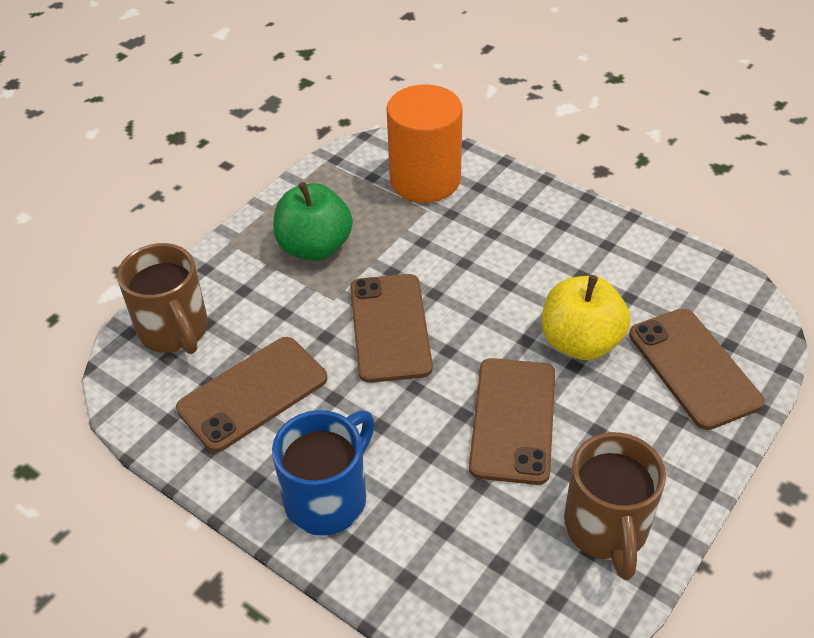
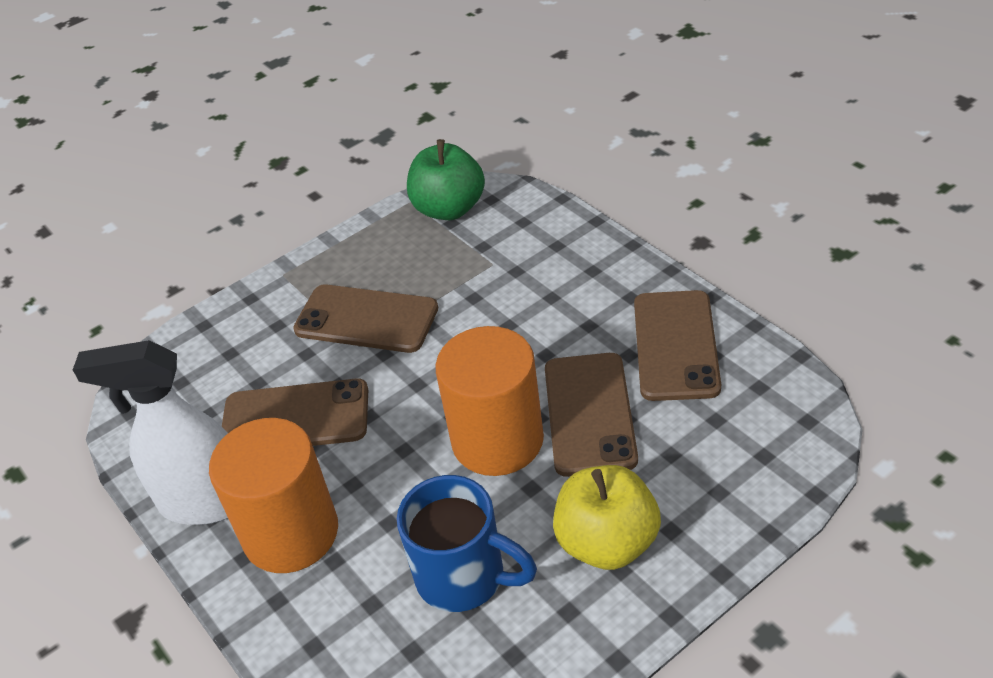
brown mug: [117,243,208,354] [564,432,666,580] = 2 -> none = 0
orange cylinder: [387,84,463,203] = 1 -> [209,418,338,573] [435,326,544,476] = 2
white spray bottle: none = 0 -> [73,340,228,525] = 1

